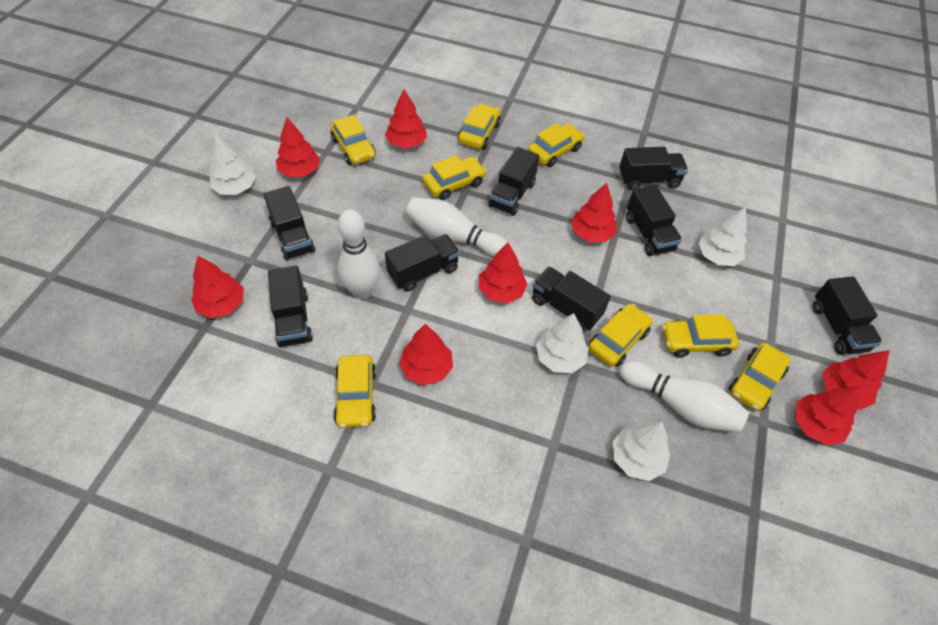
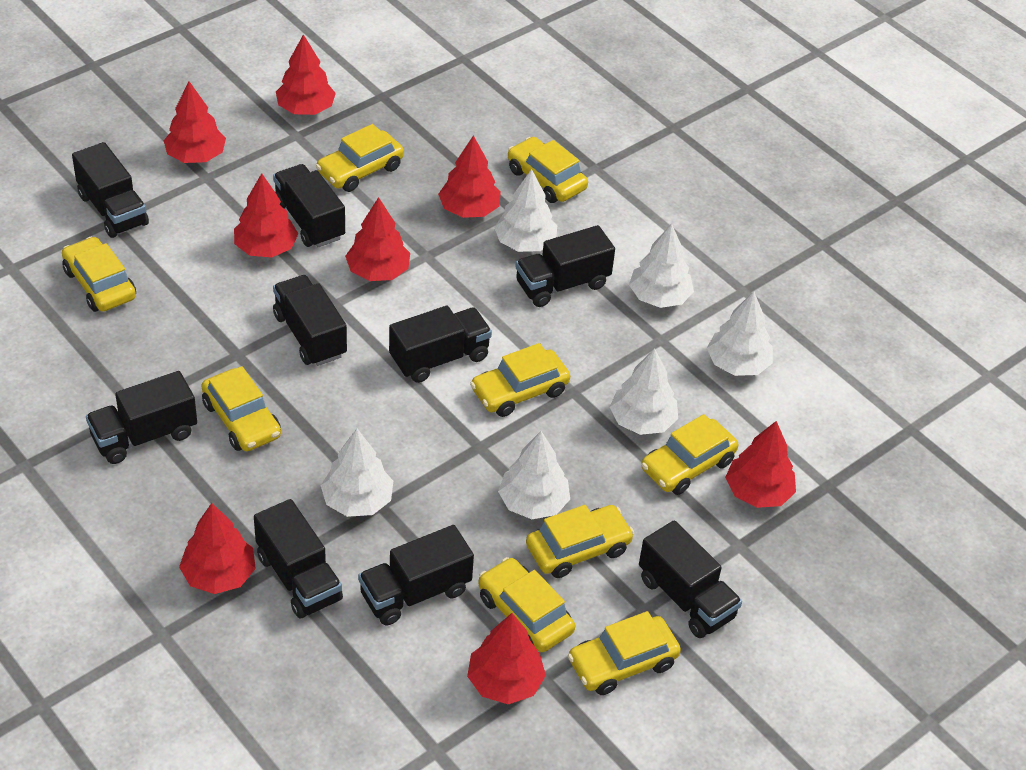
black truck: [263,186,315,260] [268,266,313,347] [385,234,460,292] [488,147,539,216] [532,266,611,331] [619,147,688,190] [626,185,682,256] [813,276,882,355] = 8 -> [72,142,149,238] [86,371,197,464] [254,499,343,619] [273,164,345,247] [273,275,347,366] [358,525,474,625] [389,306,492,383] [515,225,615,307] [639,520,742,638] = 9
white bowling pin: [338,209,380,299] [406,197,508,257] [620,361,750,433] = 3 -> none = 0
white tree: [210,134,256,195] [536,313,589,373] [613,422,670,481] [698,207,747,266] = 4 -> [320,429,393,517] [494,169,557,252] [498,431,570,519] [610,348,678,435] [629,224,694,308] [707,292,773,376] = 6
yellow car: [330,115,376,165] [333,355,376,428] [423,155,486,200] [458,103,501,149] [528,123,584,167] [588,304,653,367] [662,314,739,358] [729,343,791,411] = 8 -> [62,237,136,312] [201,366,281,451] [316,124,404,192] [470,343,570,417] [478,557,575,652] [508,137,588,203] [526,505,634,578] [568,611,681,695] [641,414,738,495] = 9

